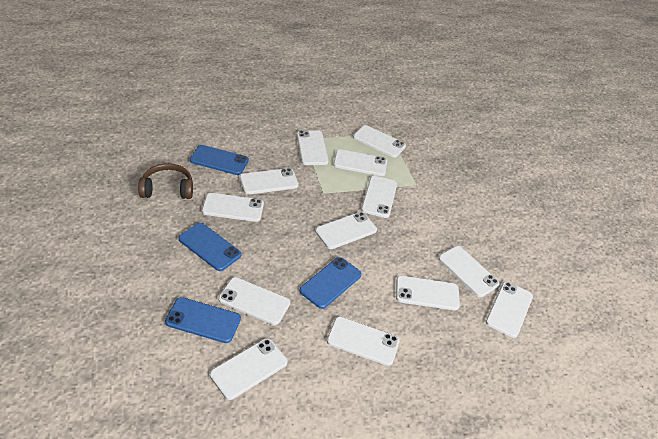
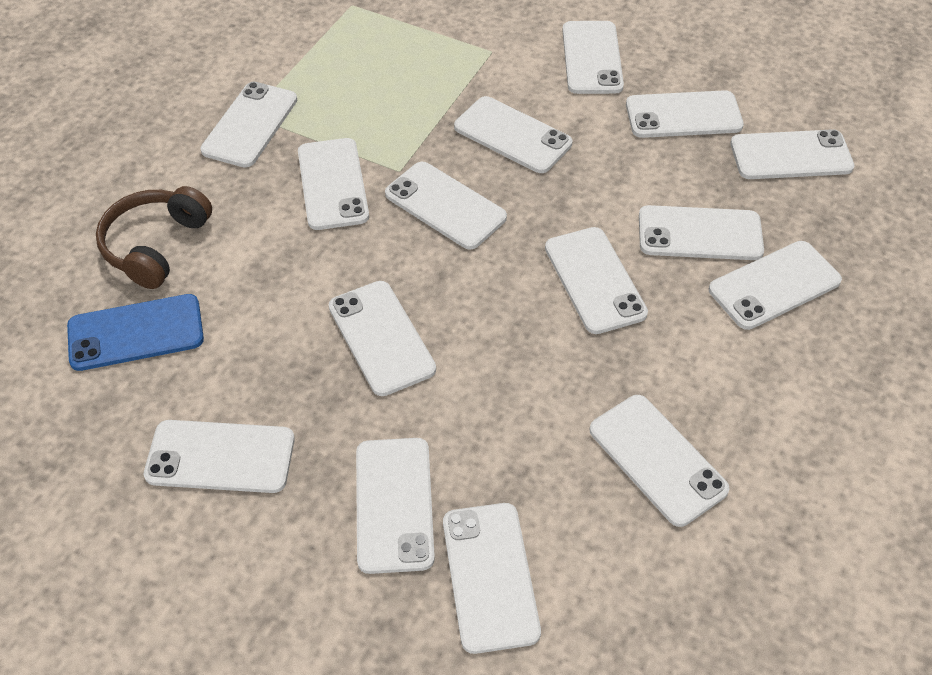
blue phone: [165,297,241,343] [178,223,242,271] [190,145,249,175] [299,257,362,309] = 4 -> [67,294,204,371] = 1
white phone: [202,193,264,222] [210,338,288,400] [218,277,290,325] [240,168,299,195] [297,130,329,165] [315,212,377,249] [327,316,400,366] [333,149,387,176] [353,125,406,158] [361,176,397,218] [396,275,460,310] [439,246,500,297] [486,282,533,338] = 13 -> [144,420,295,493] [200,82,297,168] [298,138,369,230] [329,281,436,396] [356,438,435,574] [385,162,507,250] [443,503,541,654] [454,96,572,173] [545,227,648,334] [562,21,624,94] [590,395,730,527] [626,90,744,138] [639,205,764,260] [709,241,842,330] [730,129,855,179] = 15

